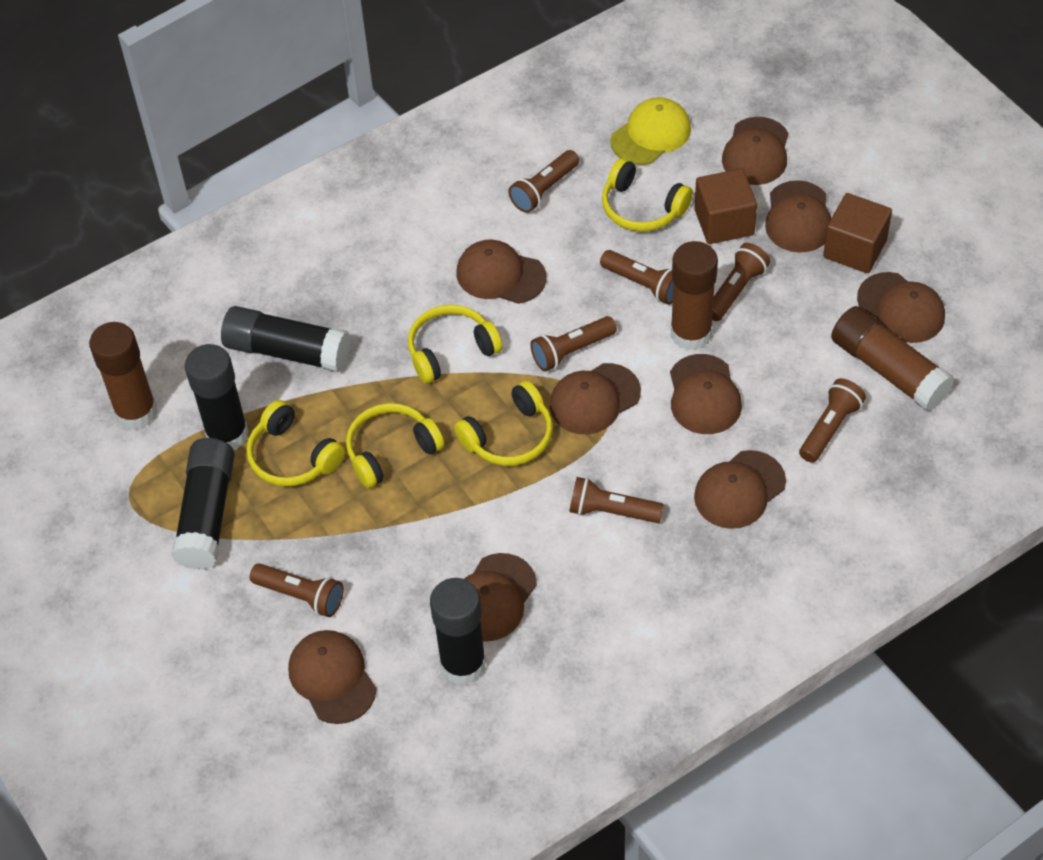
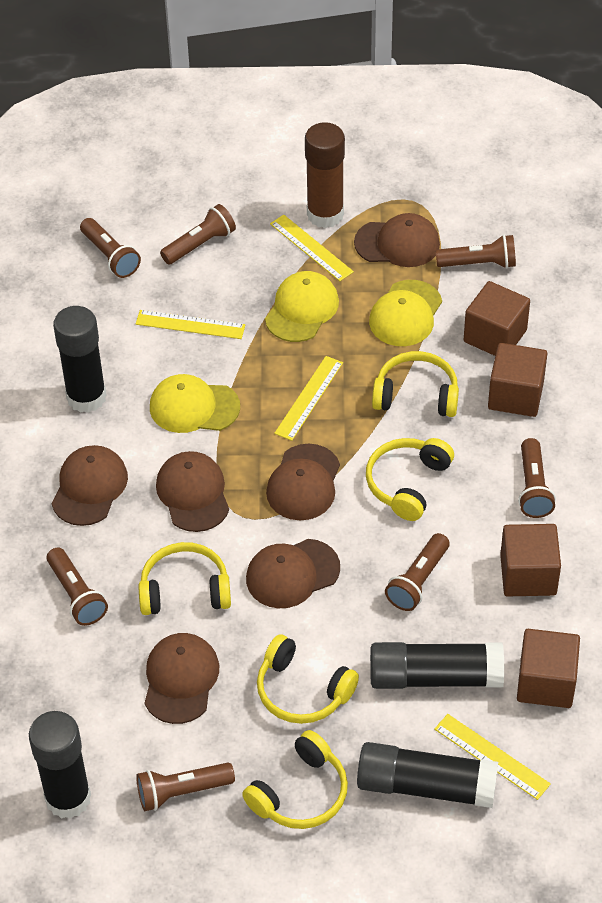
brown cap: [288,630,377,724] [457,239,547,304] [464,553,537,642] [550,363,641,434] [670,354,742,434] [694,450,786,529] [722,117,789,185] [765,180,831,253] [857,272,945,343] = 9 -> [52,445,128,526] [145,633,219,724] [156,451,229,532] [246,539,340,608] [266,444,340,520] [354,213,440,267] = 6
brown cube: [694,169,757,244] [823,193,892,273] = 2 -> [464,281,530,356] [488,343,547,417] [500,524,561,596] [517,629,580,708] = 4
brown glue stick: [89,322,157,430] [671,241,718,351] [831,306,954,411] = 3 -> [305,122,345,228] = 1
yellow cap: [610,97,691,165] = 1 -> [150,374,240,433] [265,271,339,342] [369,280,442,346] = 3
yellow ruler: none = 0 -> [136,310,245,339] [270,215,354,281] [274,356,343,441] [434,714,551,800] = 4

